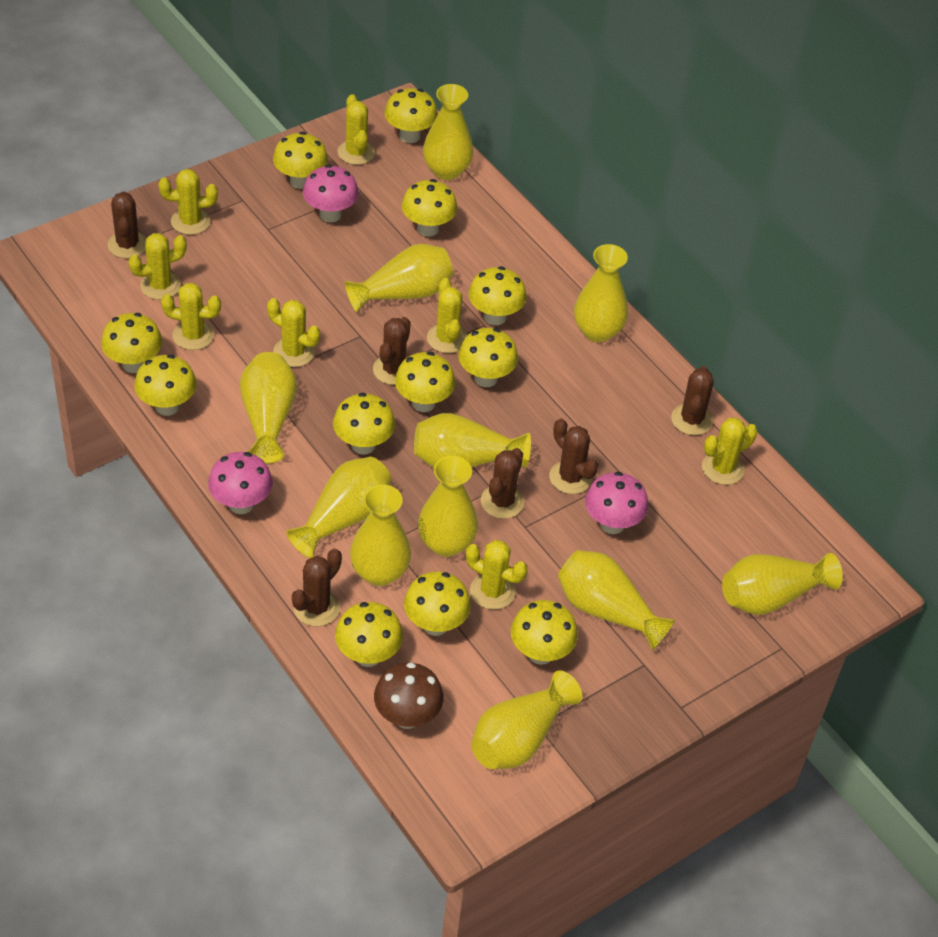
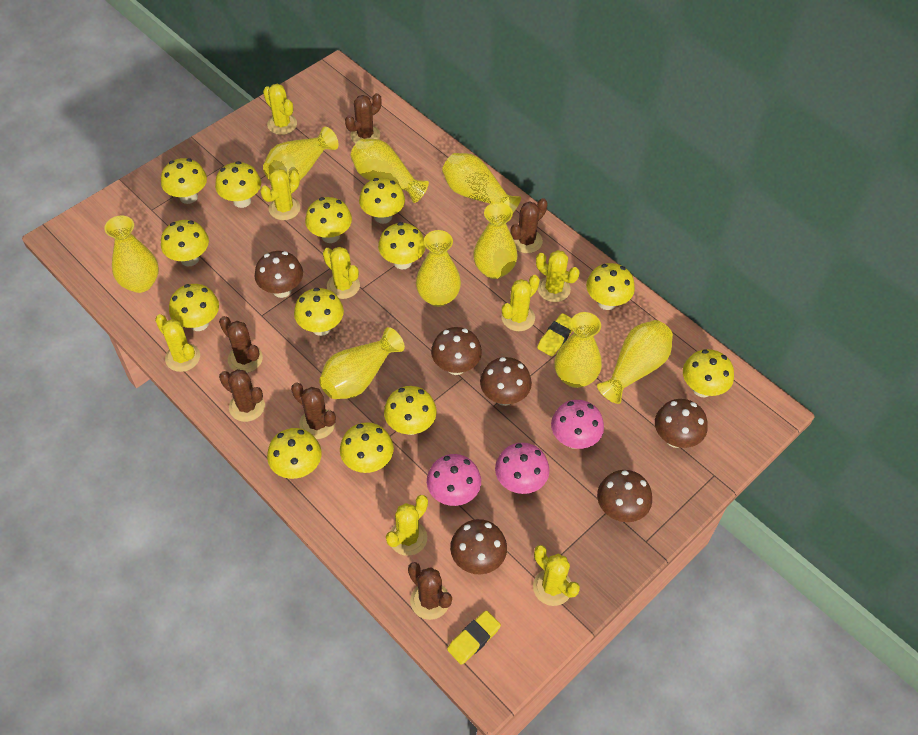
brown mushroom: [374,662,444,729] = 1 -> [254,251,303,298] [431,327,482,375] [450,519,507,574] [480,357,532,406] [597,470,652,522] [655,399,708,448] = 6
yellow eraser: none = 0 -> [447,610,501,665] [537,313,573,357] = 2
yellow mushroom: [101,313,163,373] [134,355,197,416] [273,132,328,189] [333,393,395,455] [335,602,403,667] [384,88,438,143] [395,352,455,412] [402,179,457,237] [404,572,471,636] [458,328,518,387] [469,266,527,325] [511,600,578,665] = 12 -> [161,158,207,204] [161,220,209,267] [169,284,219,331] [215,161,261,208] [267,428,322,479] [294,288,344,336] [305,197,352,243] [340,422,394,473] [359,178,405,224] [378,222,426,269] [384,386,437,435] [586,263,635,310] [683,349,734,397] = 13
yellow vase: [240,352,297,464] [286,457,392,558] [345,244,453,312] [350,484,411,586] [414,413,531,468] [418,456,478,557] [423,84,474,180] [471,670,582,769] [558,550,675,650] [574,244,628,342] [722,553,843,615] = 11 -> [104,215,159,293] [263,127,339,182] [319,327,405,399] [351,139,429,203] [416,230,461,307] [442,153,521,213] [473,202,518,279] [555,312,602,388] [597,320,673,404] = 9

